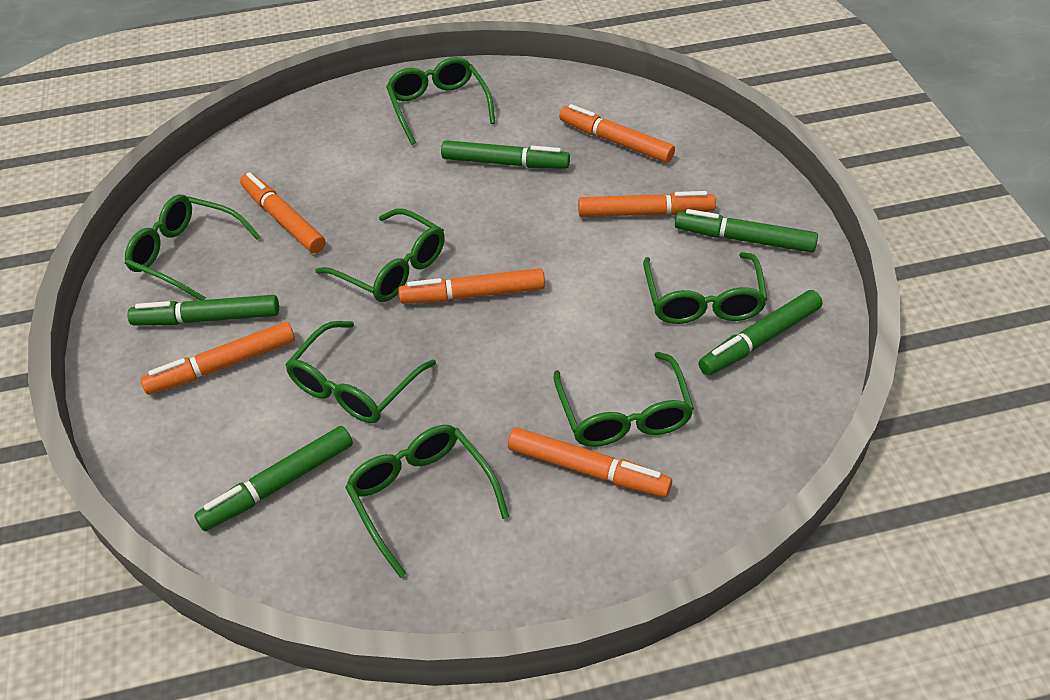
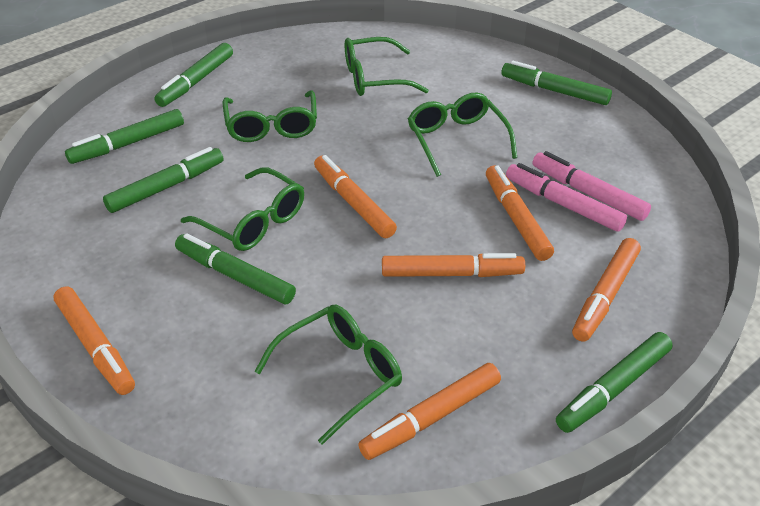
green glasses: [125,195,261,300] [285,321,436,423] [315,209,445,302] [345,425,509,578] [386,57,496,145] [554,352,694,447] [643,252,768,324] = 7 -> [181,168,304,251] [223,90,317,142] [255,305,402,445] [345,37,429,96] [408,92,517,177] = 5
green marker: [127,295,279,325] [194,426,353,531] [441,140,570,169] [675,209,818,253] [699,290,822,376] = 5 -> [65,109,184,164] [103,147,224,213] [154,43,233,107] [175,233,296,305] [501,61,612,105] [556,332,673,433] = 6
pink marker: none = 0 -> [506,163,627,232] [533,151,651,221] = 2

